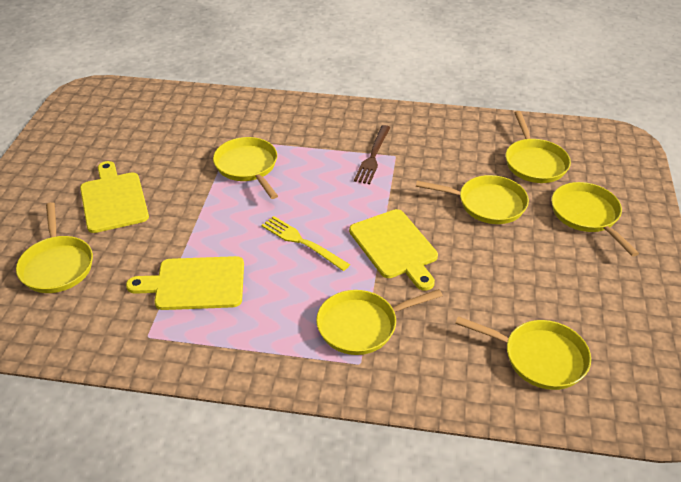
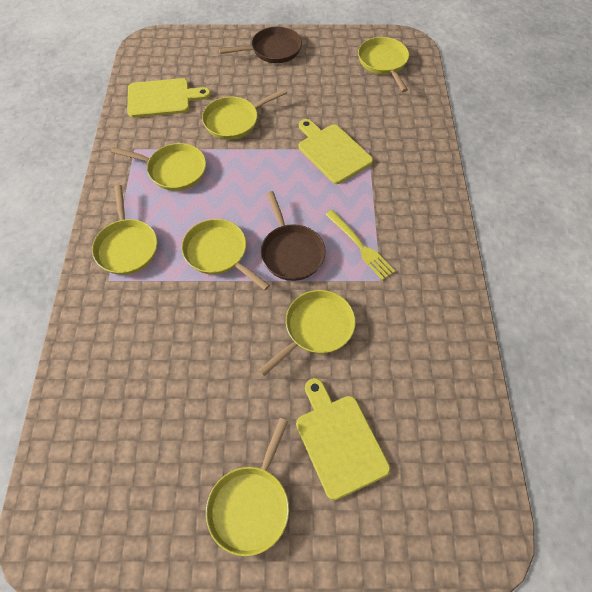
brown fork: [354,125,391,184] = 1 -> none = 0
brown pan: none = 0 -> [219,27,302,63] [261,191,326,281] = 2

